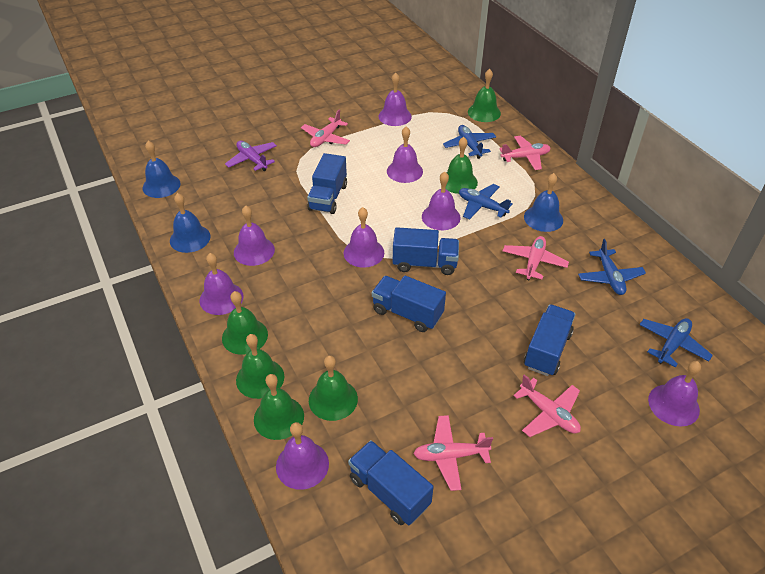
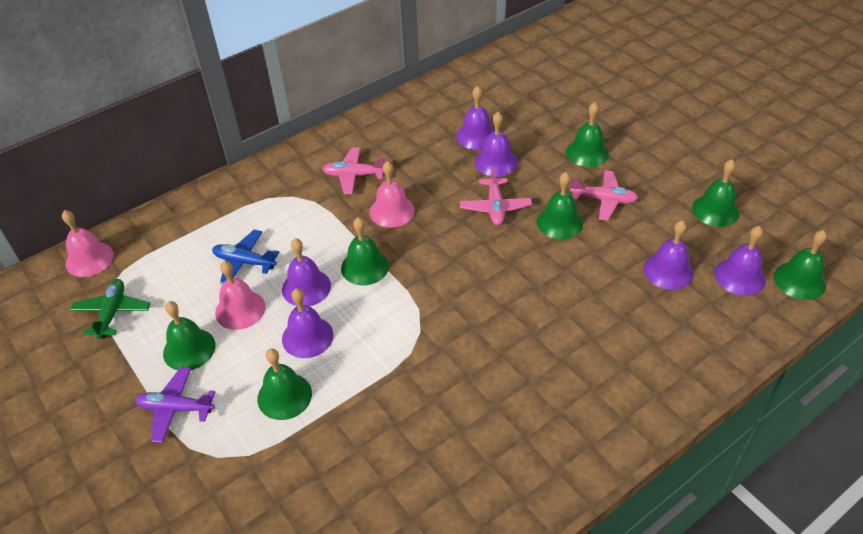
blue bell: [143,141,180,198] [170,193,211,253] [524,173,563,232] = 3 -> none = 0
blue plane: [443,125,496,159] [459,184,513,220] [578,239,646,295] [639,318,713,368] = 4 -> [212,230,279,284] = 1
blue truck: [307,153,347,214] [348,440,434,525] [372,276,446,332] [393,227,459,275] [524,304,576,376] = 5 -> none = 0
green bell: [222,291,268,355] [236,334,284,399] [254,374,304,440] [309,355,358,421] [445,137,478,194] [468,69,501,122] = 6 -> [163,301,216,370] [257,349,312,420] [341,217,389,285] [537,172,583,239] [566,102,609,167] [692,159,740,227] [774,230,827,300] = 7
green plane: none = 0 -> [70,279,151,339] = 1
pink bell: none = 0 -> [62,210,114,277] [215,261,265,330] [370,161,415,227] = 3
pink plane: [301,109,350,147] [414,415,493,491] [499,135,551,170] [503,236,569,280] [513,374,581,437] = 5 -> [322,147,385,194] [460,166,532,225] [570,170,638,221] = 3
purple bell: [200,253,243,315] [234,205,275,266] [276,422,329,490] [344,207,384,268] [378,73,412,126] [387,126,423,183] [422,172,461,230] [648,361,701,427] = 8 -> [282,238,331,306] [282,288,334,358] [456,86,495,150] [475,112,518,177] [643,220,694,290] [714,226,766,296] = 6

